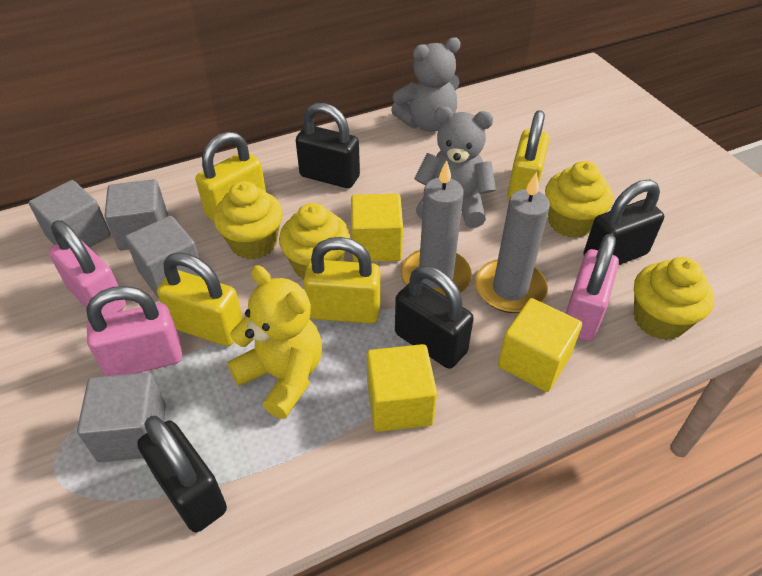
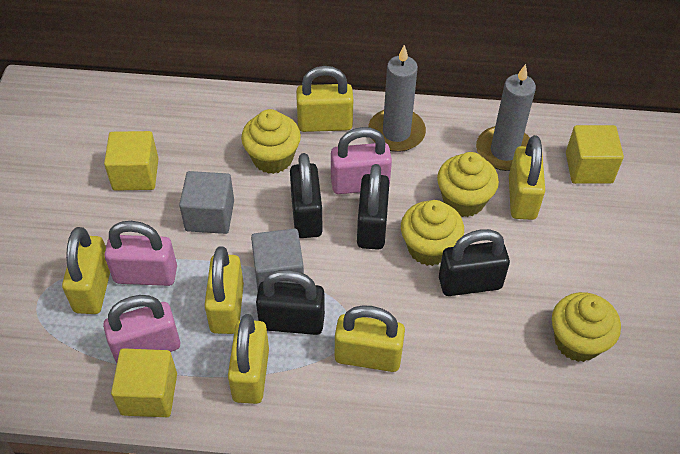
grey cube: [29,180,111,248] [77,372,166,462] [105,179,168,251] [125,216,200,298] = 4 -> [179,171,234,234] [251,229,304,290] = 2
grey teddy bear: [391,37,461,132] [414,106,496,228] = 2 -> none = 0
yellow padlock: [157,252,243,346] [196,131,266,222] [304,237,381,324] [507,110,549,200] = 4 -> [62,227,110,314] [204,247,244,334] [228,314,269,404] [296,66,353,132] [335,305,405,372] [509,135,545,220] = 6
yellow teddy bear: [227,265,322,419] = 1 -> none = 0

